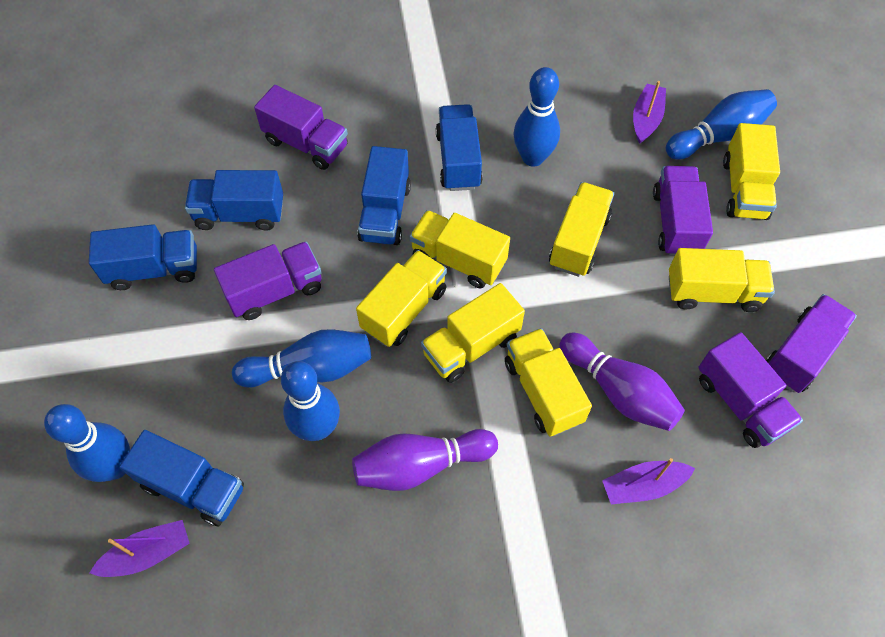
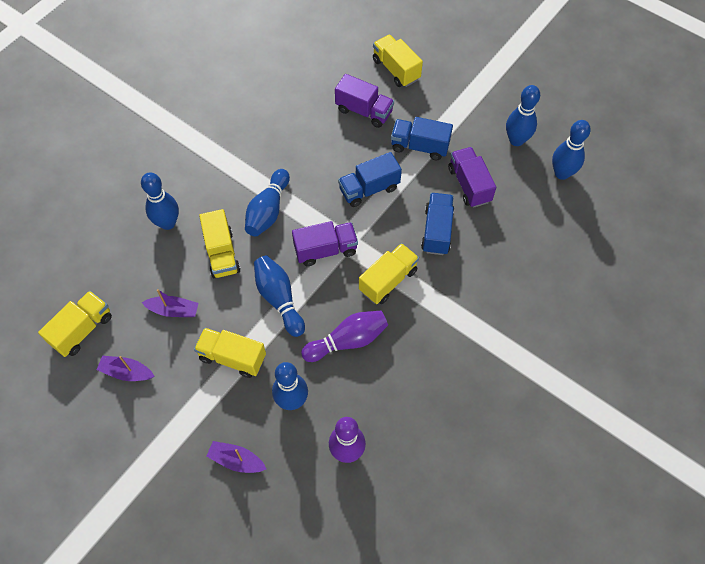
blue bowling pin: [44,404,130,482] [232,329,371,388] [281,361,340,441] [513,67,560,167] [666,89,777,160] = 5 -> [141,172,179,230] [245,169,290,237] [254,256,305,337] [272,362,308,410] [506,85,540,146] [552,120,591,180] = 6
blue truck: [89,224,197,290] [119,430,244,526] [185,170,283,231] [357,146,411,245] [436,104,483,191] = 5 -> [338,152,402,207] [391,117,453,160] [421,193,454,255] = 3
purple truck: [214,242,322,320] [254,85,348,170] [653,166,713,256] [698,332,803,448] [766,294,857,393] = 5 -> [292,221,358,266] [335,74,394,128] [448,147,496,208] = 3
yellow truck: [356,250,447,347] [409,210,510,288] [421,283,525,383] [505,328,592,437] [549,182,614,277] [669,248,775,312] [723,123,780,220] = 7 -> [38,291,112,357] [194,328,266,378] [199,209,240,278] [359,243,419,304] [373,34,423,87] = 5

